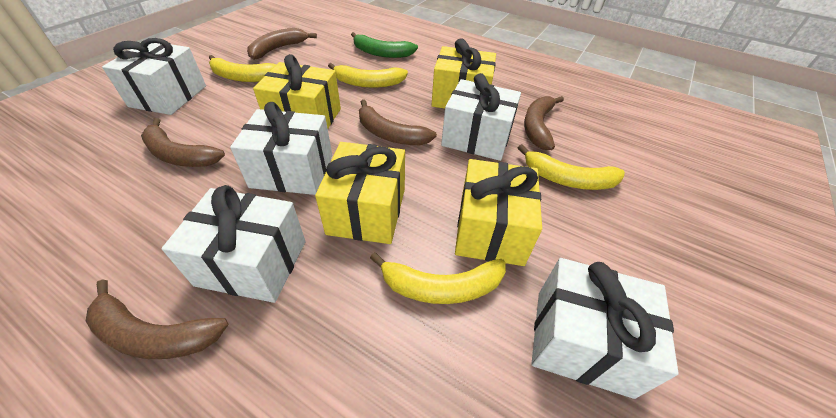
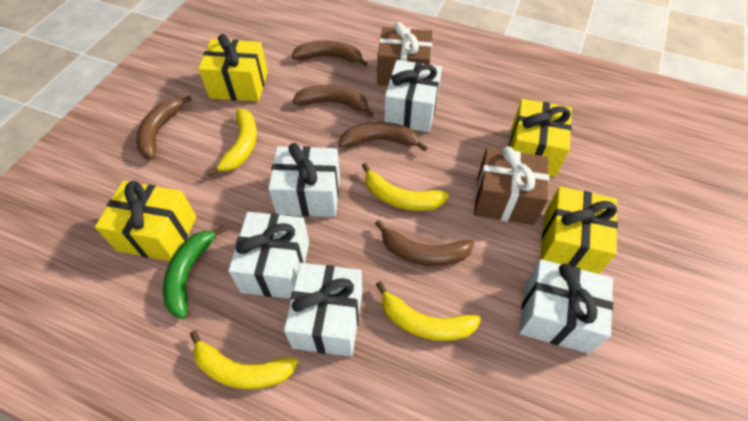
brown gift: none = 0 -> [377,22,433,86] [474,146,549,225] = 2

